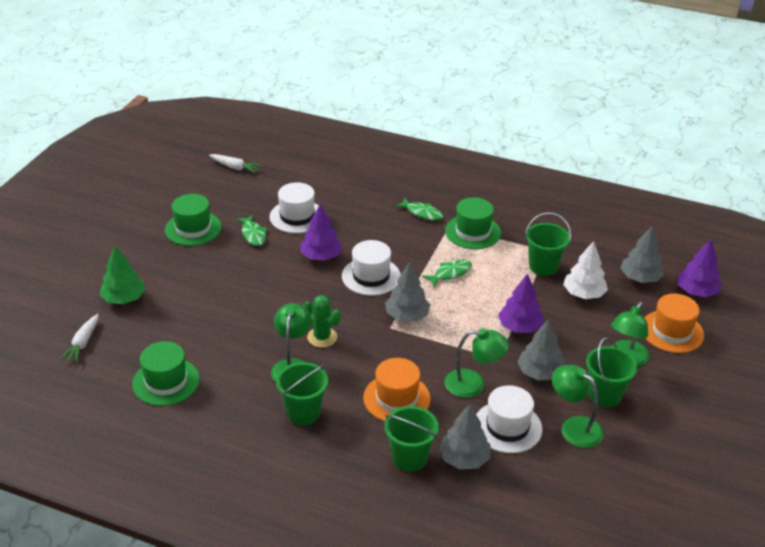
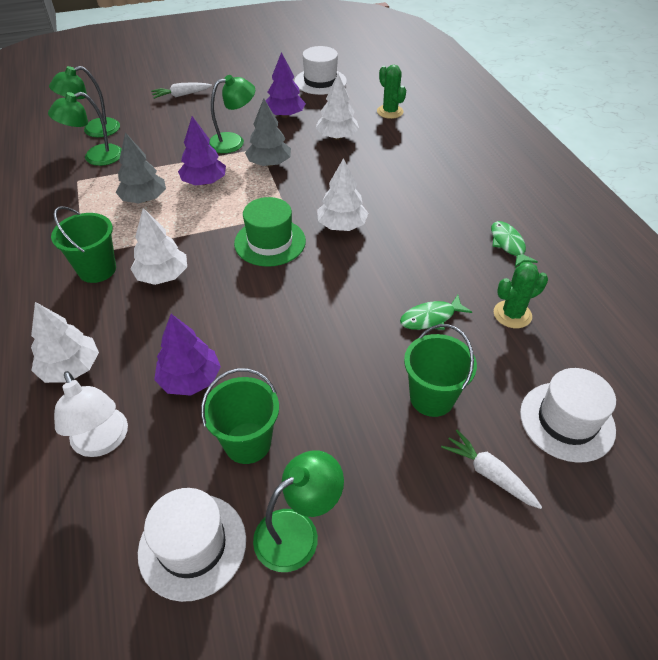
green bucket: [276,362,328,425] [384,406,439,472] [525,213,571,276] [586,338,638,408] = 4 -> [51,206,116,283] [201,368,279,464] [404,324,477,417] = 3
green cactus: [303,295,340,347] = 1 -> [377,65,406,119] [494,262,548,328] = 2
green fish: [236,214,267,246] [395,198,443,221] [422,259,472,287] = 3 -> [400,295,472,330] [491,221,538,267] = 2
green hat: [132,341,200,406] [165,194,222,246] [445,197,501,249] = 3 -> [234,197,306,267] = 1
green tree: [99,245,146,304] = 1 -> none = 0
grey tree: [385,262,430,321] [439,404,491,469] [517,319,565,381] [620,226,664,283] = 4 -> [116,132,166,203] [245,98,291,167] = 2
orange hat: [363,358,431,421] [645,294,704,353] = 2 -> none = 0
white lamp: none = 0 -> [54,371,128,457] = 1
white tree: [563,241,608,299] = 1 -> [31,302,99,383] [130,208,187,285] [315,73,359,140] [317,158,368,231] = 4

